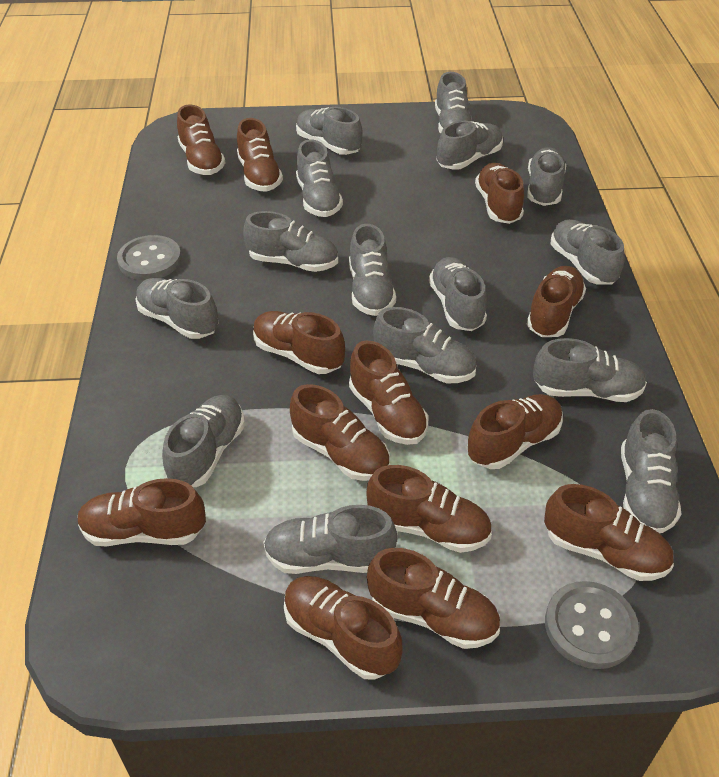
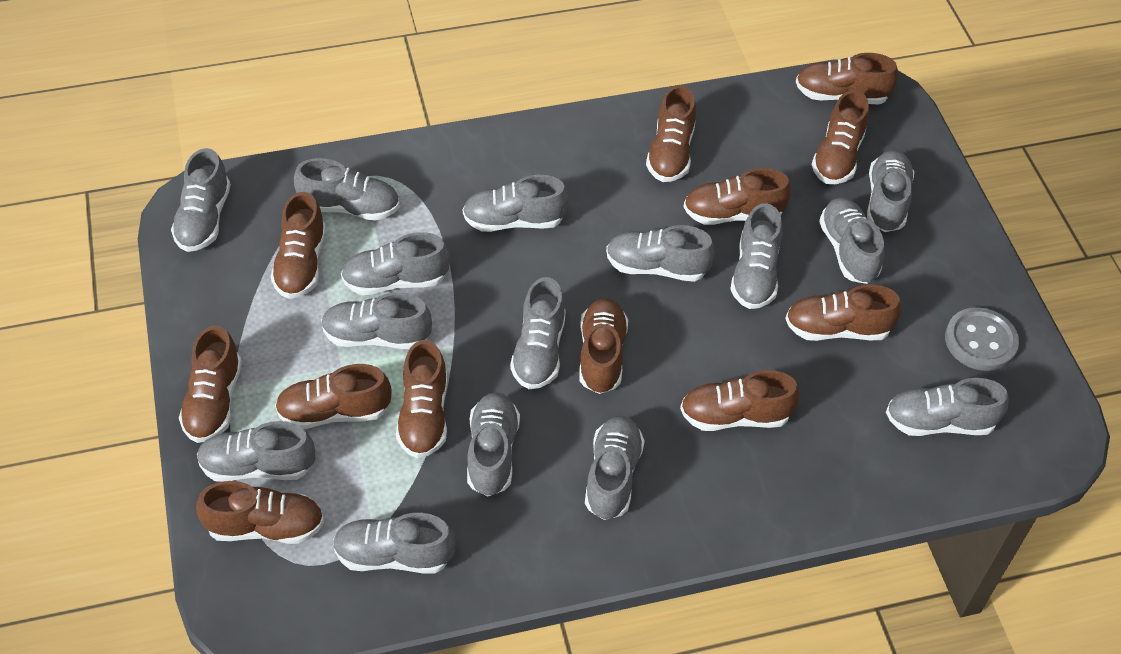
brown shoe: [77,478,206,546] [177,104,225,175] [237,118,283,192] [253,311,345,374] [284,576,402,680] [290,384,390,481] [349,341,429,445] [366,465,492,553] [367,548,500,649] [467,394,563,469] [475,163,524,224] [527,266,586,337] [544,484,674,581] = 13 -> [179,325,242,443] [196,481,324,544] [271,192,326,299] [275,364,391,429] [396,340,447,458] [579,298,628,394] [646,85,696,182] [680,370,799,431] [684,168,791,225] [785,284,901,341] [796,53,898,105] [812,90,869,184] = 12
grey button: [117,235,181,280] [545,581,639,669] = 2 -> [945,307,1019,371] = 1

